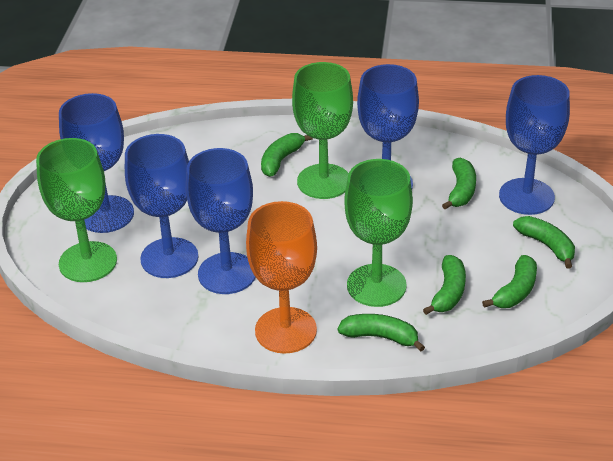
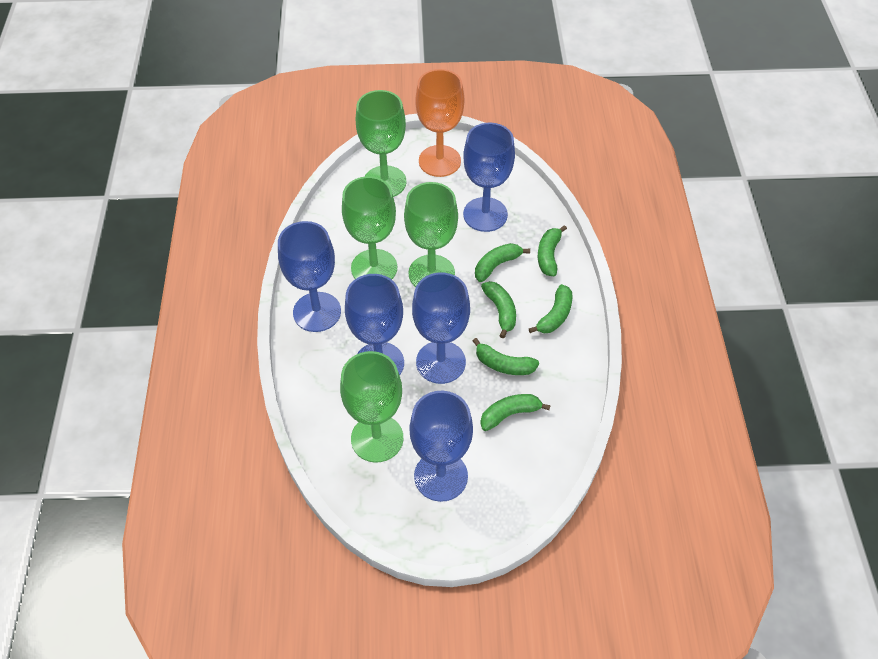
green goblet: [36,138,117,282] [292,62,353,199] [344,159,413,307] = 3 -> [340,351,403,463] [342,176,397,279] [356,90,406,197] [404,182,458,287] = 4

